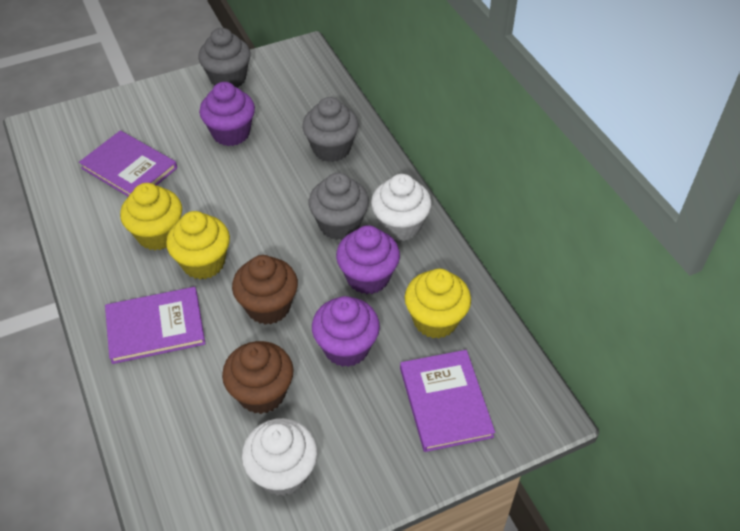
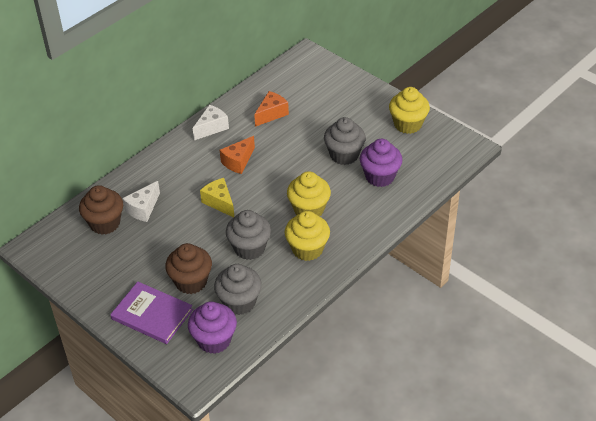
orange cheese: none = 0 -> [220,136,255,174] [254,91,289,127] = 2
purple book: [79,130,177,197] [105,287,205,364] [400,350,495,452] = 3 -> [110,282,193,344] = 1
purple cupcake: [199,82,255,146] [312,296,380,367] [336,225,400,294] = 3 -> [188,301,237,354] [360,139,403,187] = 2
white cheese: none = 0 -> [123,181,160,222] [193,105,229,140] = 2
white cupcake: [242,418,318,496] [371,174,432,241] = 2 -> none = 0
yellow cheese: none = 0 -> [200,178,234,218] = 1

